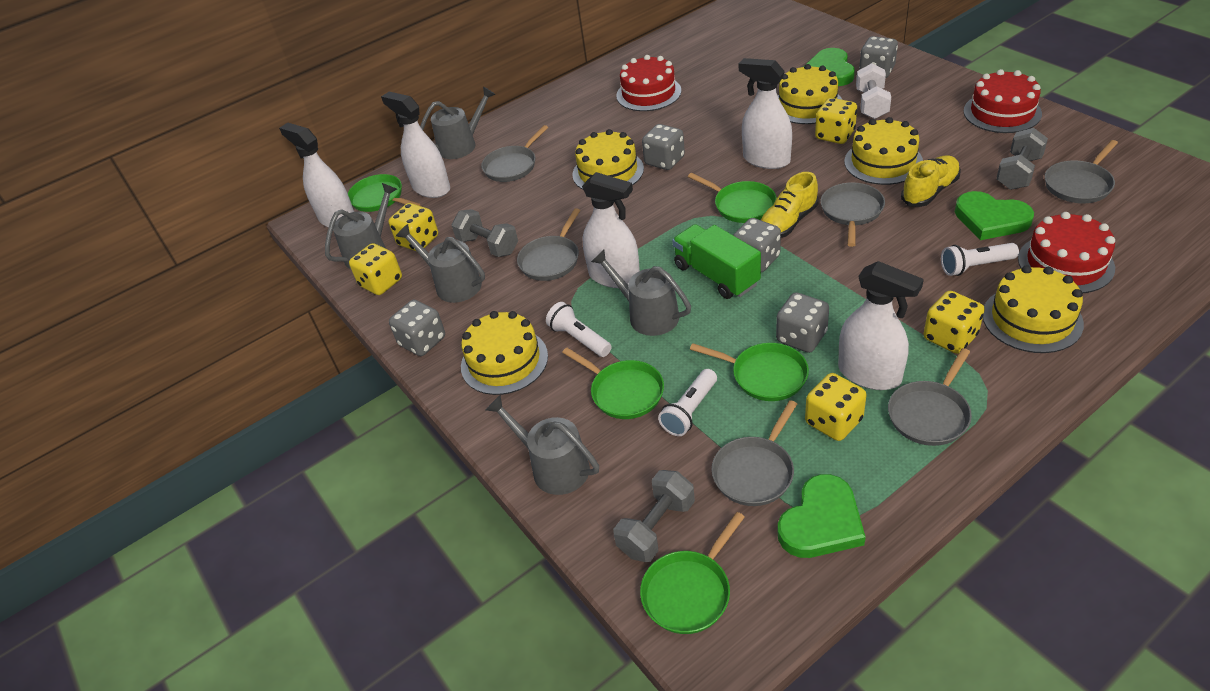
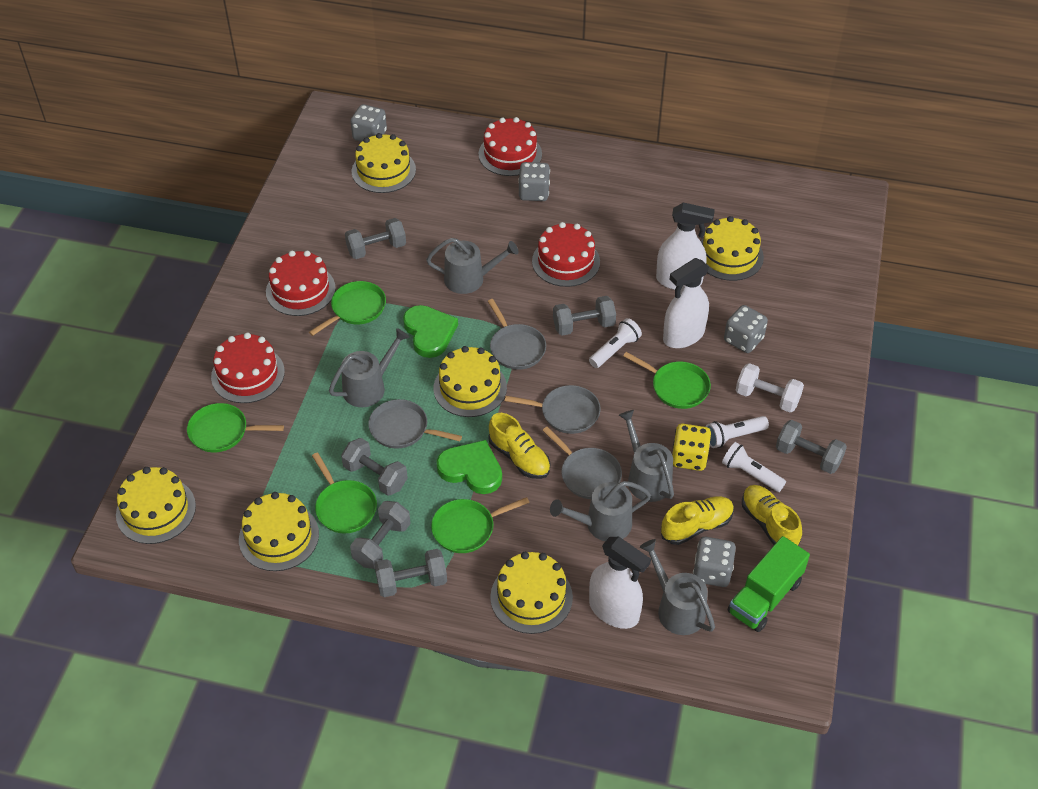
green heart: [777,474,866,558] [803,48,855,86] [955,191,1034,240] = 3 -> [403,305,458,358] [437,440,502,494] = 2
grey dice: [389,300,445,356] [642,124,685,170] [733,218,781,272] [776,292,829,353] [859,36,898,78] = 5 -> [350,104,387,142] [518,162,550,201] [693,537,736,587] [724,305,768,353] = 4
grey dumbbell: [451,209,518,257] [613,470,695,562] [996,128,1048,190] = 3 -> [341,438,408,496] [345,218,406,259] [350,501,411,569] [374,549,447,597] [553,296,616,336] [776,420,847,474] = 6
grey pan: [481,125,548,182] [517,208,580,281] [711,400,797,506] [821,182,885,247] [888,348,972,446] [1045,140,1118,203] = 6 -> [368,399,462,449] [488,299,546,370] [505,385,601,434] [542,427,622,499] = 4
red cake: [617,55,681,111] [963,69,1042,133] [1018,212,1115,293] = 3 -> [211,333,285,403] [266,251,336,316] [478,117,542,176] [532,222,600,287] = 4
white spray bottle: [279,123,354,228] [381,92,450,198] [582,172,640,288] [739,58,792,169] [838,261,924,390] = 5 -> [589,537,651,629] [656,202,715,290] [663,258,709,348] = 3
yellow cake: [461,311,548,395] [572,129,644,190] [778,64,842,124] [844,117,923,185] [983,265,1084,353] = 5 -> [116,467,196,544] [239,492,319,571] [352,133,416,193] [434,346,507,417] [490,552,573,634] [701,216,764,281] = 6
yellow dice: [349,243,402,295] [388,203,438,251] [805,373,867,441] [815,98,857,144] [923,291,985,354] = 5 -> [672,424,711,471] = 1
yellow shoe: [760,172,818,238] [901,155,961,207] = 2 -> [488,413,550,479] [661,496,734,545] [742,485,802,545] = 3

